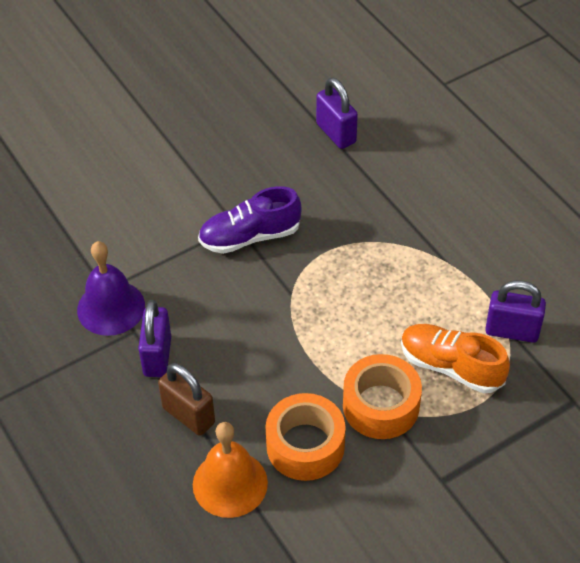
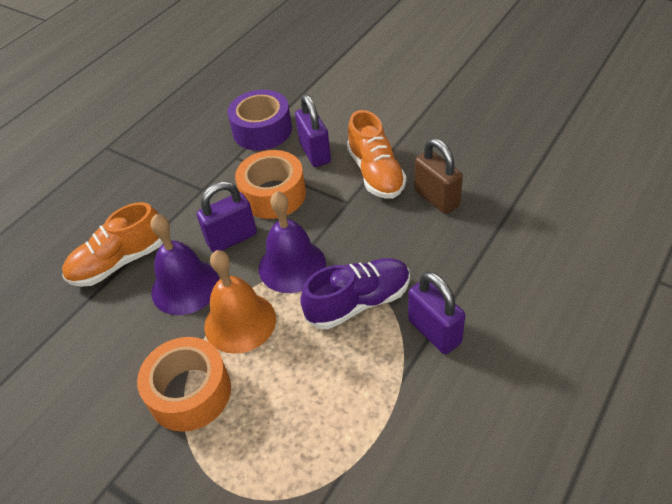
orange shoe: [401,324,510,393] = 1 -> [62,202,163,287] [347,110,406,199] = 2
purple bell: [77,241,145,336] = 1 -> [150,214,219,315] [259,191,326,293] = 2
purple tape: none = 0 -> [227,90,292,151] = 1

